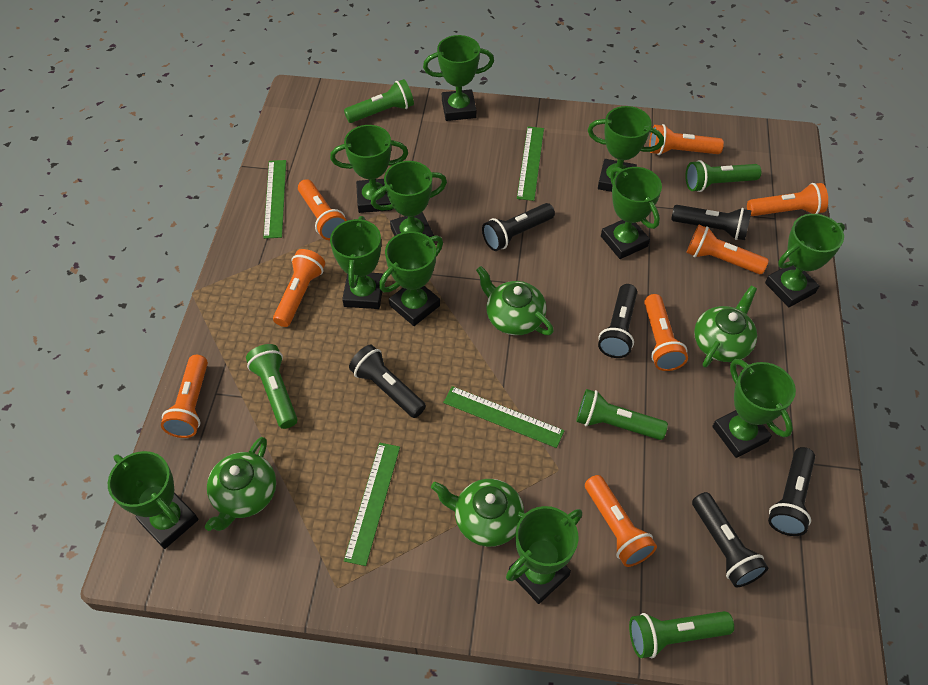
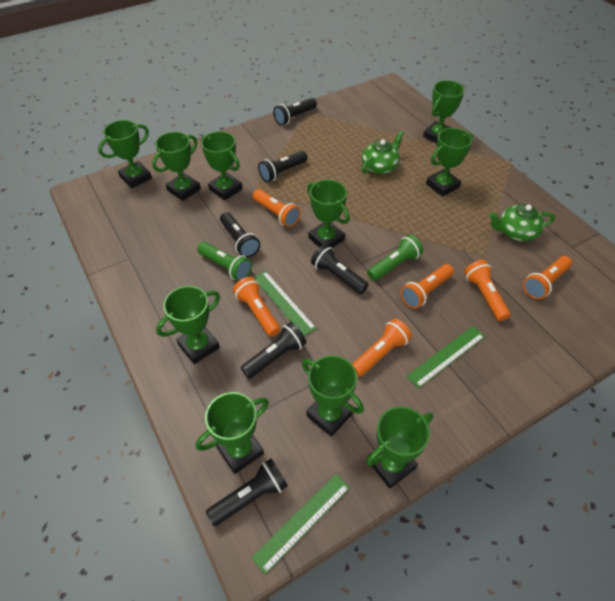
green flashlight: [246,344,297,429] [344,79,414,123] [576,389,668,440] [629,611,734,658] [685,160,761,192] = 5 -> [197,242,252,281] [367,234,423,281] = 2
green ruler: [263,160,286,239] [344,443,400,566] [443,386,564,448] [517,127,544,201] = 4 -> [251,474,350,574] [253,271,316,336] [406,326,485,388] = 3
green teapot: [205,437,276,531] [431,479,525,547] [476,266,554,335] [694,286,757,368] = 4 -> [361,131,404,174] [489,204,555,241] = 2
green trophy: [108,451,198,549] [330,125,408,213] [330,216,383,309] [371,161,447,237] [379,231,443,326] [423,35,494,121] [506,506,582,604] [588,106,664,192] [601,167,662,259] [712,359,796,458] [765,214,845,307] = 11 -> [98,120,152,188] [152,132,201,201] [156,286,220,364] [196,392,269,474] [201,131,243,201] [302,355,364,437] [307,180,350,248] [366,406,433,489] [423,80,465,143] [426,128,473,197] = 10
orange flashlight: [161,355,208,438] [273,249,325,327] [298,179,347,240] [585,475,657,567] [644,294,688,371] [649,124,724,155] [686,225,769,274] [747,183,828,216] = 8 -> [233,277,281,337] [253,189,301,227] [352,318,412,377] [401,264,454,309] [464,260,511,321] [523,256,572,299] = 6

